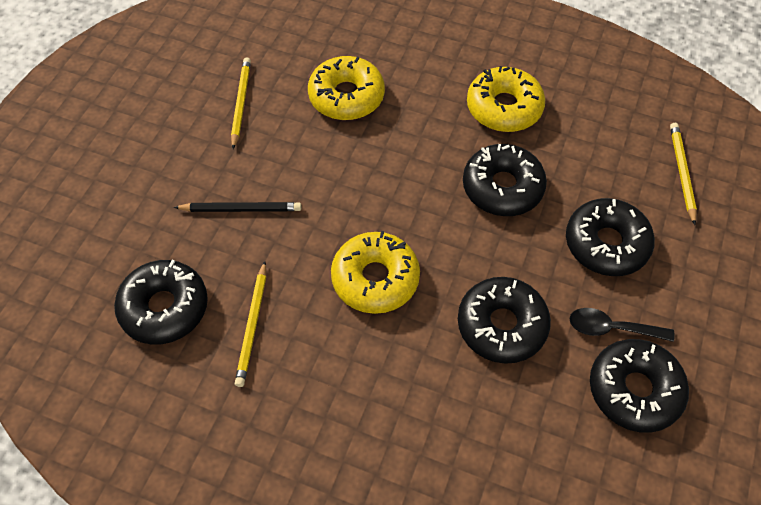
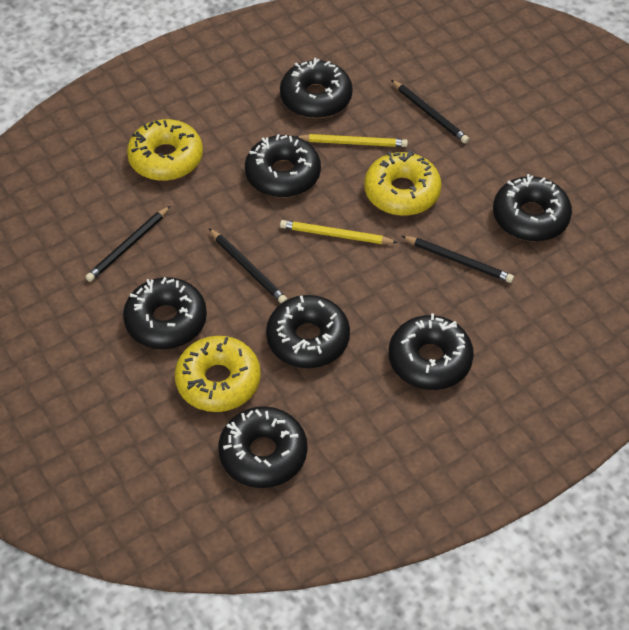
black donut: [114,260,208,345] [458,277,551,364] [463,144,547,216] [566,198,655,276] [590,339,689,433] = 5 -> [123,277,207,349] [218,406,307,488] [245,134,321,198] [266,295,350,368] [280,58,353,118] [389,313,474,390] [493,174,572,242] = 7
black pencil: [174,202,301,212] = 1 -> [85,206,170,282] [209,228,288,303] [391,80,469,144] [402,236,514,283] = 4
black spoon: [570,308,675,342] = 1 -> none = 0
yellow pencil: [231,57,251,149] [234,261,266,387] [670,123,697,225] = 3 -> [280,220,398,244] [296,134,408,147] = 2

